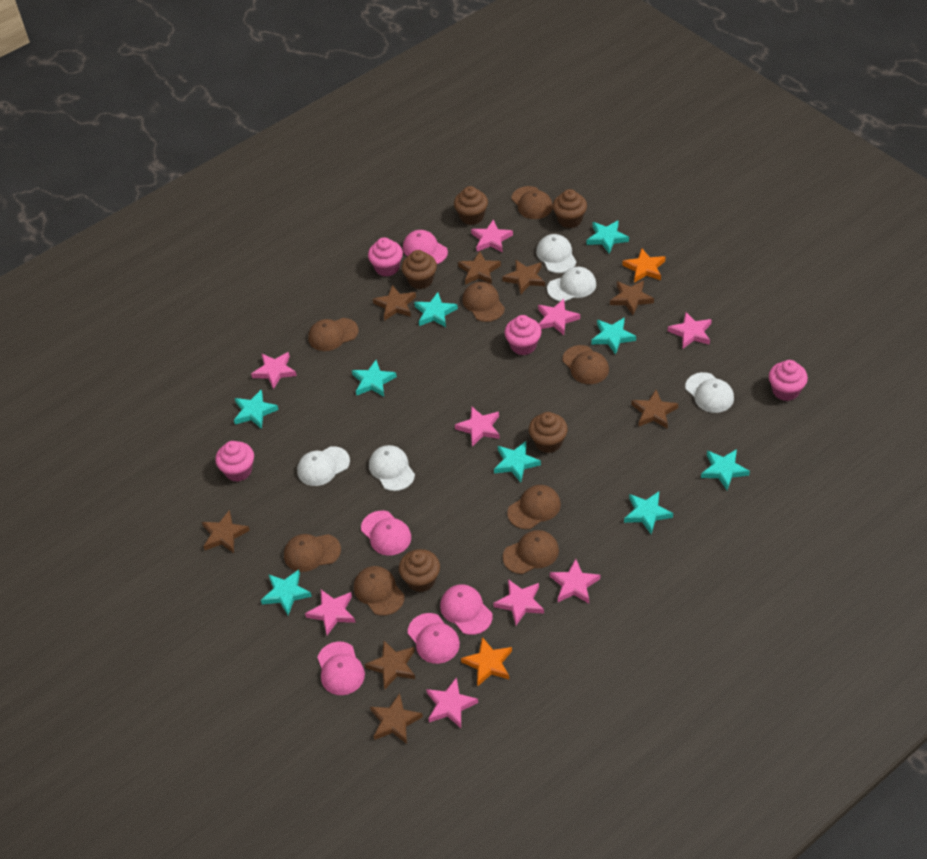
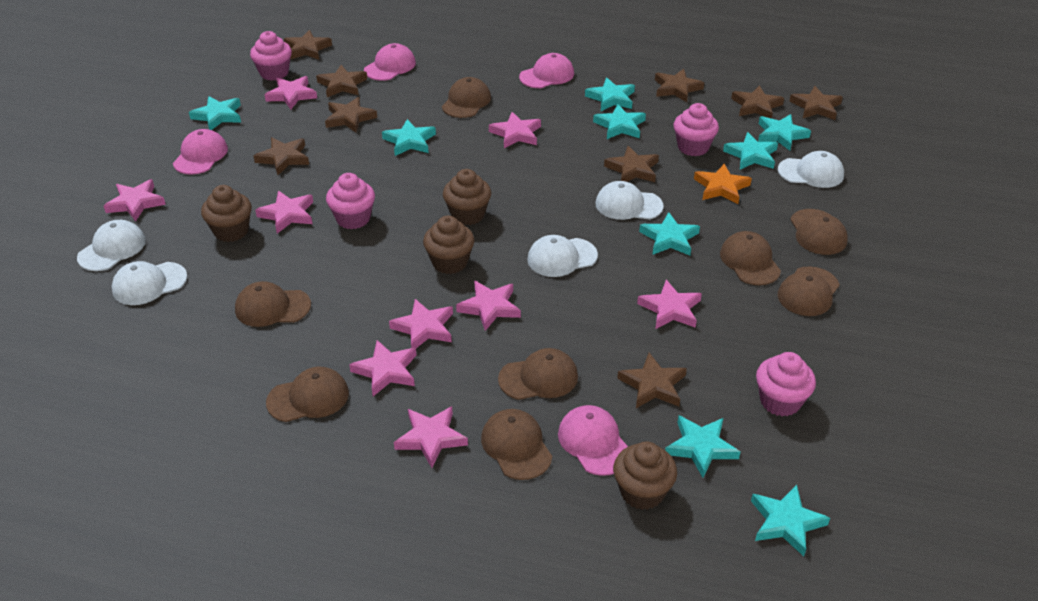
brown cupcake: [399,549,440,592] [402,250,437,289] [454,186,488,225] [529,412,568,453] [553,189,587,228] = 5 -> [201,185,252,242] [423,216,474,274] [443,169,491,225] [613,442,677,510] = 4
brown star: [202,510,250,553] [365,641,415,689] [370,693,423,744] [373,285,416,321] [458,251,501,285] [502,260,545,294] [610,280,654,315] [631,390,678,429] = 8 -> [254,137,309,175] [284,30,332,60] [316,65,367,97] [325,97,377,133] [604,146,659,182] [617,353,687,408] [655,69,704,102] [731,85,784,119] [789,86,843,120] = 9
orange star: [461,637,512,686] [622,248,665,283] = 2 -> [694,164,752,204] = 1
pink cap: [317,642,365,695] [361,511,411,556] [403,230,448,264] [408,613,460,664] [440,584,493,635] = 5 -> [173,129,228,175] [364,43,416,81] [519,53,574,88] [558,405,628,476] = 4

